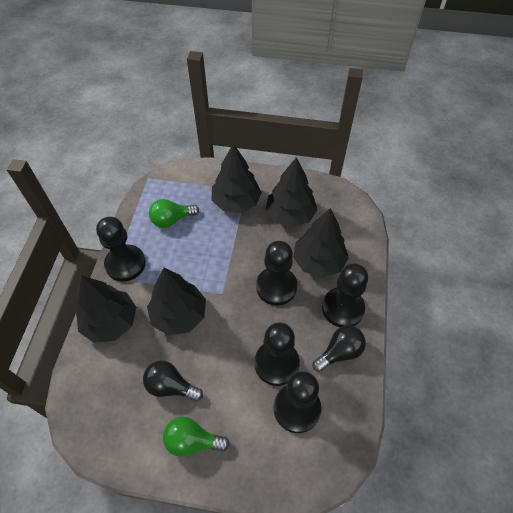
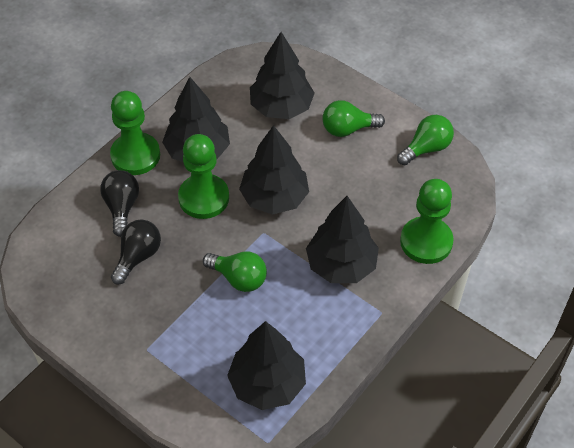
black pawn: [96,217,146,282] [254,322,300,386] [256,241,297,306] [274,371,322,433] [322,263,368,327] = 5 -> none = 0
green light bulb: [149,199,199,228] [163,417,229,457] = 2 -> [203,251,267,292] [322,100,385,137] [397,115,454,165] = 3
green pawn: none = 0 -> [110,91,160,175] [178,134,229,219] [400,179,454,264] = 3

